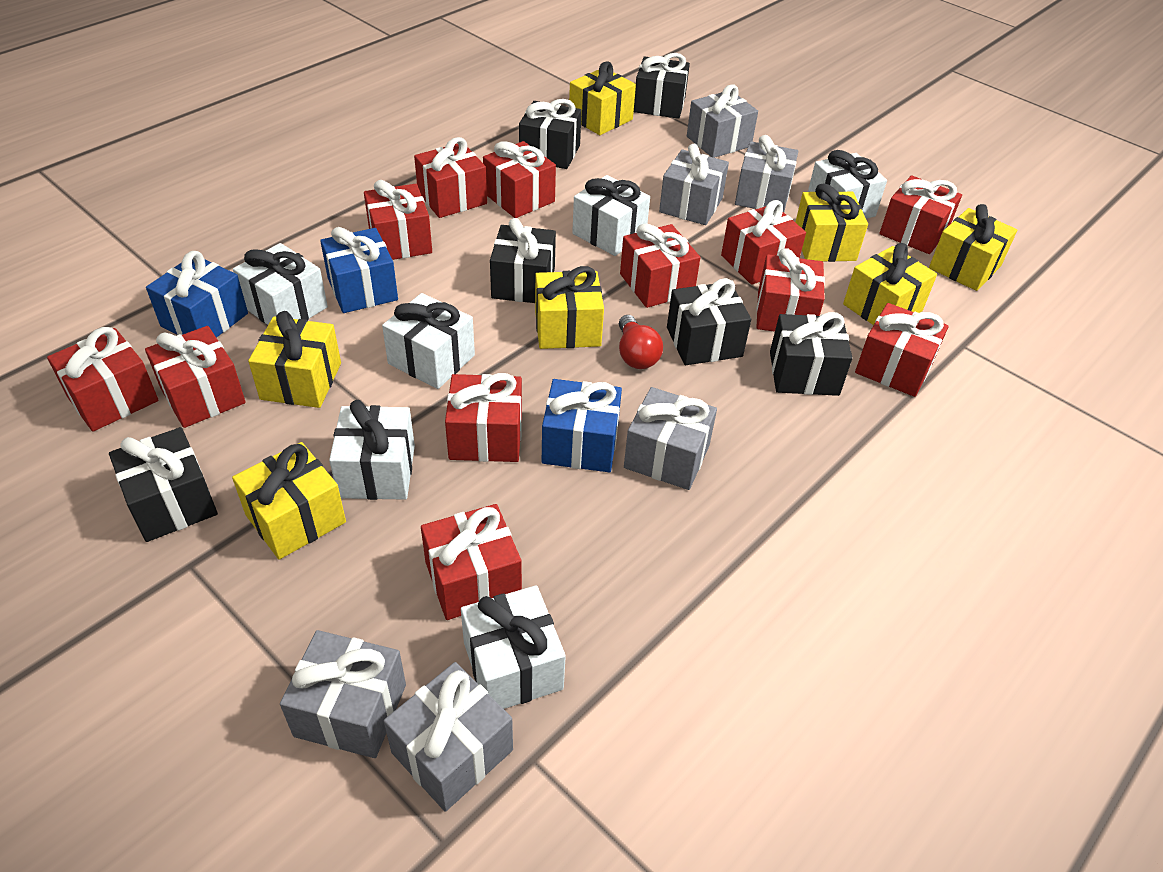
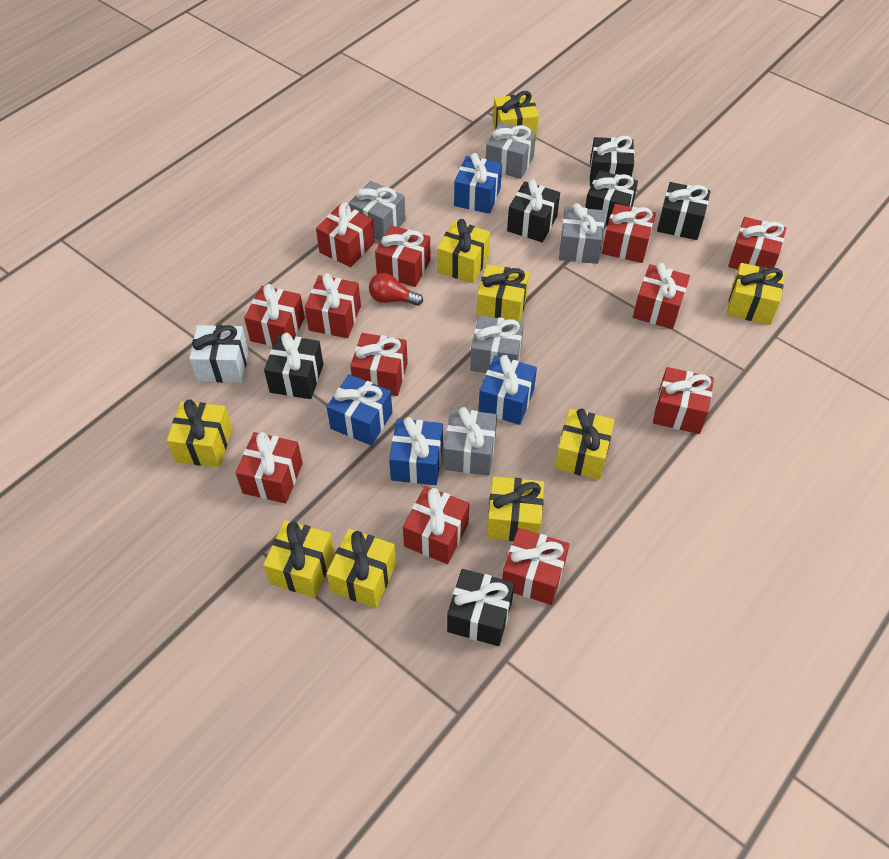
blue gift: [146,251,248,338] [320,227,398,313] [542,379,622,472] = 3 -> [327,374,392,446] [389,417,443,485] [454,153,502,214] [478,355,537,425] = 4
grey gift: [280,630,406,758] [384,662,513,812] [624,387,717,490] [659,144,729,225] [687,84,758,158] [735,135,798,212] = 6 -> [349,181,406,241] [444,407,497,476] [470,315,524,373] [486,122,536,179] [559,203,604,264] = 5
white gift: [233,243,328,325] [329,400,415,500] [382,293,475,389] [461,585,566,709] [572,175,650,256] [808,150,887,219] = 6 -> [189,325,249,383] = 1
yellow gift: [232,442,346,560] [248,311,341,408] [535,266,604,349] [569,61,636,135] [795,183,868,262] [843,243,937,325] [929,204,1017,291] = 7 -> [167,399,232,467] [263,520,335,597] [326,529,396,608] [437,219,490,283] [476,264,529,321] [487,476,544,541] [493,91,539,141] [555,408,615,480] [727,263,785,325] = 9

